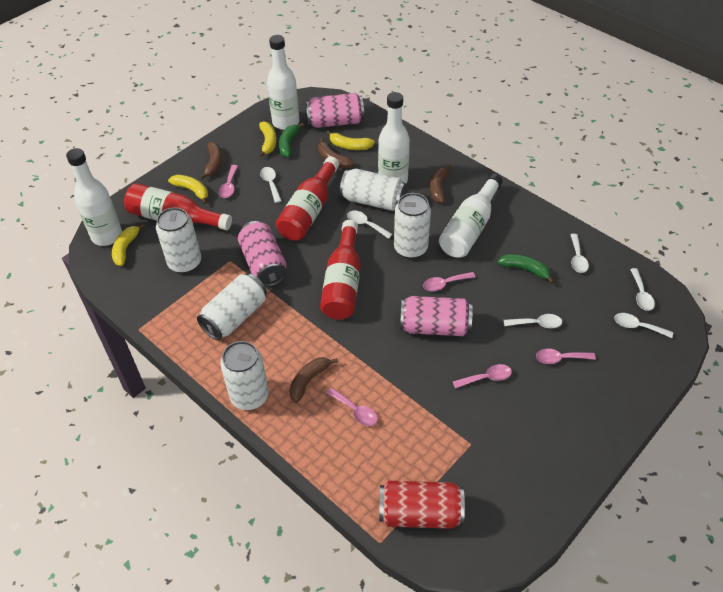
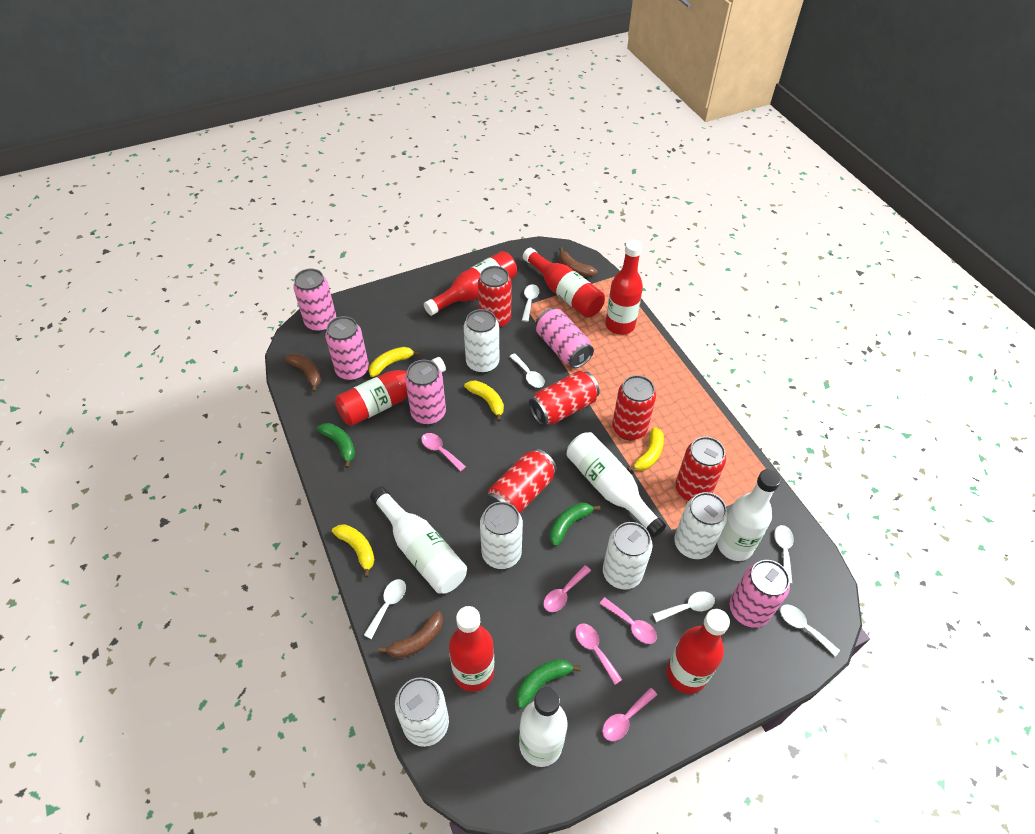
brown banana: [200,142,222,179] [289,357,338,403] [318,138,354,168] [430,165,453,203] = 4 -> [285,353,321,392] [378,611,443,658] [559,247,598,277] = 3
green banana: [279,123,304,157] [498,254,554,284] = 2 -> [317,423,355,468] [516,659,581,709] [549,503,600,546] = 3
pink can: [238,221,287,287] [306,93,364,128] [400,296,473,336] = 3 -> [293,269,336,332] [325,316,369,381] [405,360,446,425] [536,308,594,368] [730,560,790,628] = 5
red bottle: [124,183,232,230] [276,157,339,241] [320,220,361,320] = 3 -> [335,357,446,426] [424,251,517,316] [449,606,494,692] [523,248,605,317] [606,240,643,335] [666,609,730,694] = 6
red can: [379,481,465,529] = 1 -> [478,266,512,328] [487,449,557,513] [529,371,600,426] [612,375,656,440] [675,436,726,501] = 5

